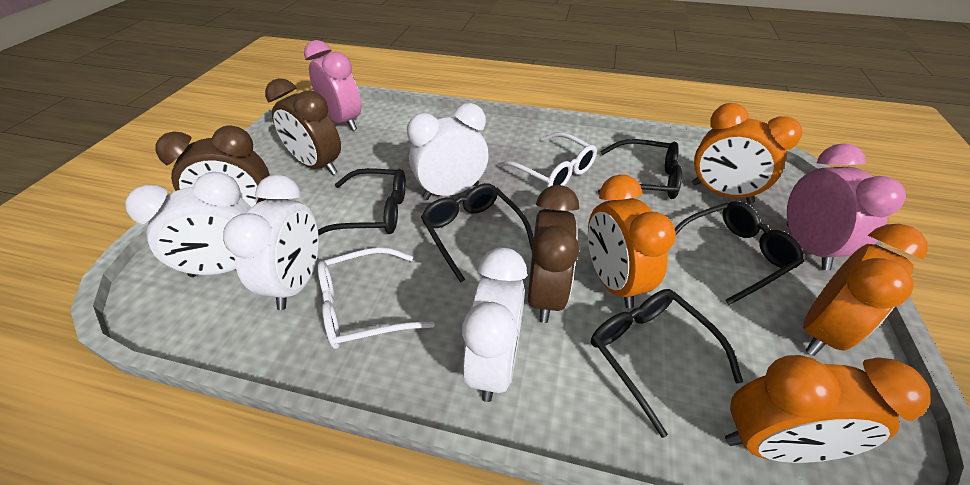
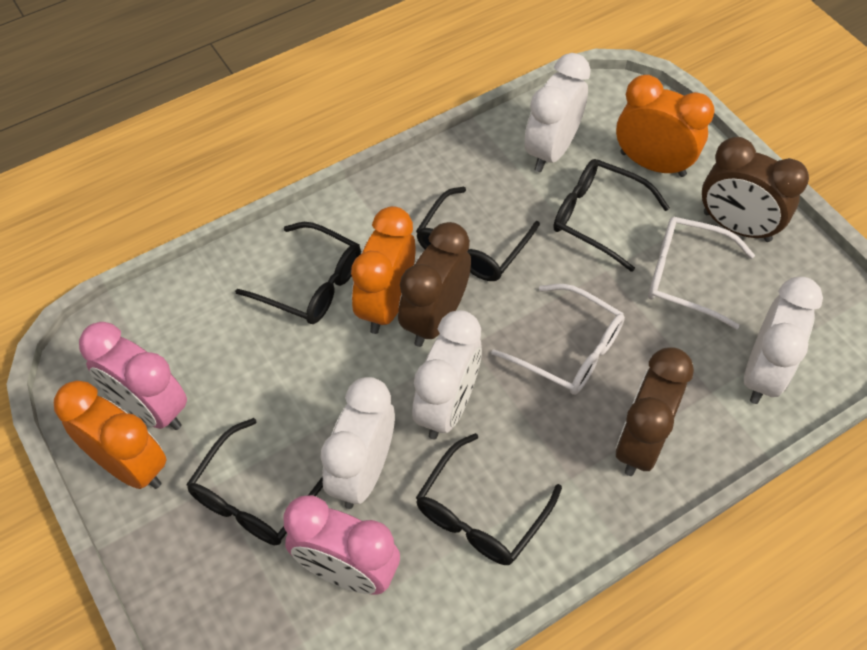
orange clock: [588,175,676,308] [692,103,802,204] [725,355,931,463] [803,224,928,356] = 4 -> [54,381,166,489] [351,206,416,334] [616,75,715,177] = 3

